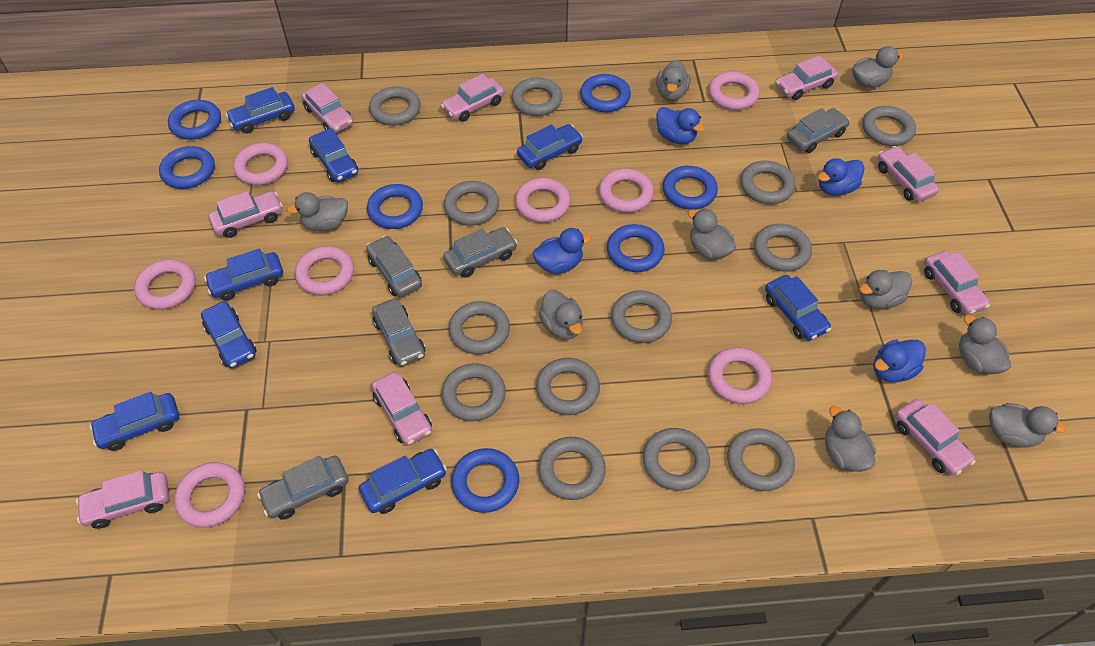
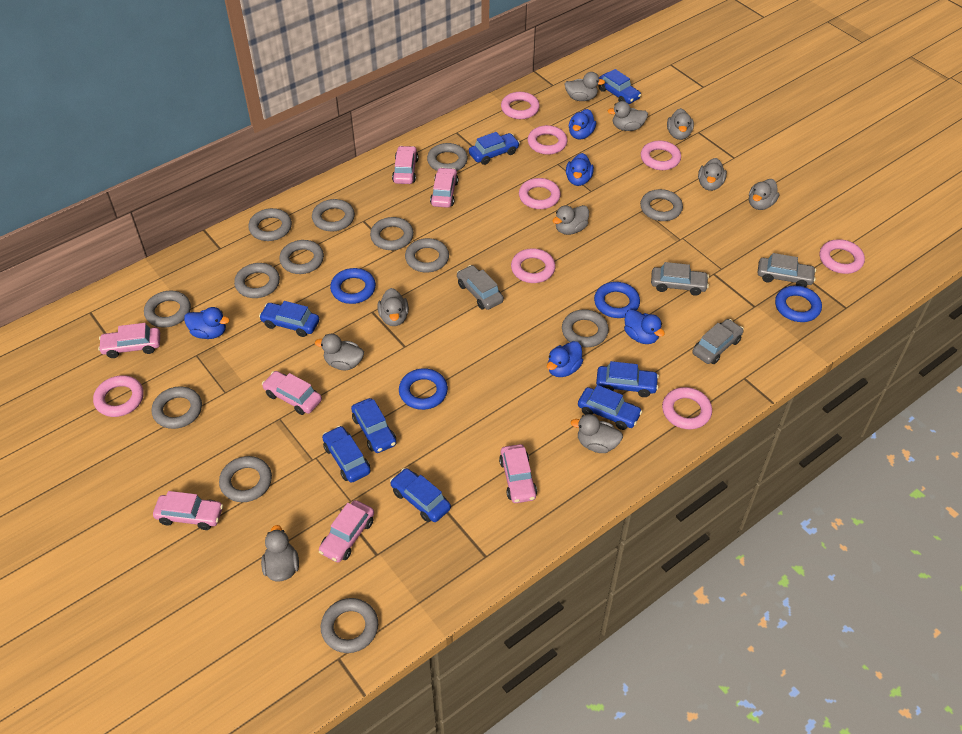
blue duck: [533,228,592,274] [656,107,705,144] [818,158,864,196] [873,339,926,382] = 4 -> [184,307,230,339] [547,341,583,377] [566,153,594,186] [569,109,596,140] [624,309,665,344] = 5
blue ring: [159,146,215,189] [168,100,221,140] [367,184,423,229] [451,448,519,513] [580,74,631,112] [607,224,665,272] [663,166,718,210] = 7 -> [330,268,376,304] [399,368,448,410] [594,282,640,318] [775,286,822,322] = 4
grey car: [257,456,348,520] [366,235,422,297] [372,298,425,367] [443,227,517,278] [787,108,850,153] = 5 -> [457,265,504,310] [651,262,709,296] [692,319,744,364] [758,253,816,287] = 4
grey duck: [287,192,348,231] [539,290,583,340] [656,60,691,101] [688,209,736,260] [825,406,876,472] [852,46,904,88] [859,270,912,309] [959,315,1011,374] [989,403,1067,447] = 9 -> [261,525,299,582] [315,334,364,370] [378,288,409,326] [553,205,589,235] [564,72,605,101] [571,414,623,453] [607,101,648,131] [667,108,694,140] [698,158,727,191] [749,179,779,210] = 10
pink car: [76,470,169,529] [209,191,283,238] [302,83,353,133] [372,372,432,446] [441,74,505,122] [776,55,838,100] [878,146,939,202] [895,399,976,476] [924,251,990,315] = 9 -> [98,323,160,358] [153,491,223,530] [262,371,322,415] [319,500,374,563] [392,146,418,184] [430,167,458,208] [499,444,537,503] = 7

